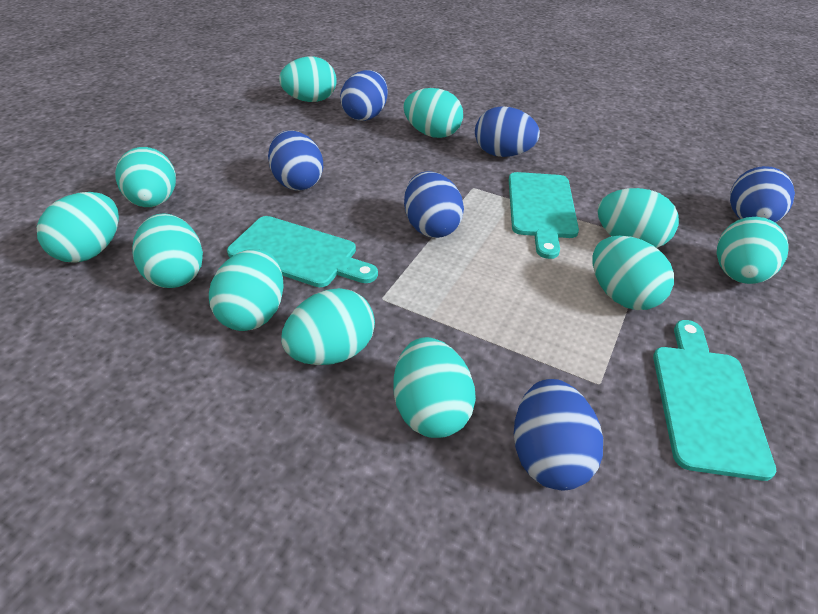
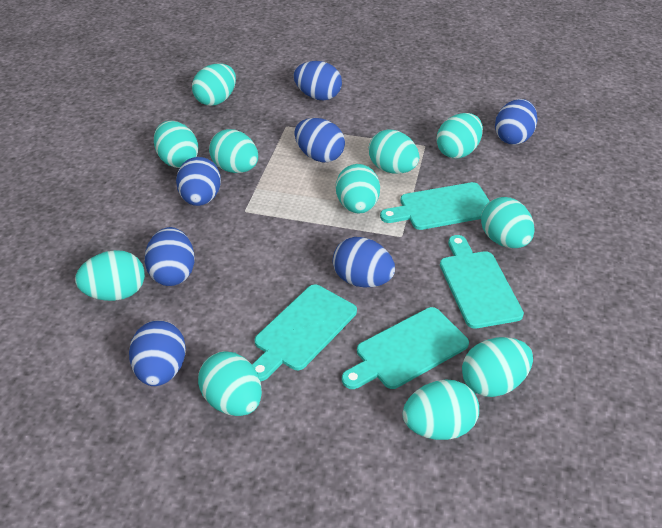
blue egg: [268,130,323,191] [340,70,388,121] [404,171,464,238] [475,106,540,157] [514,379,603,490] [730,166,795,223] = 6 -> [129,320,186,386] [145,227,195,286] [176,157,221,206] [294,61,342,100] [294,118,345,162] [333,237,395,287] [495,99,537,145] = 7
turquoise cutting board: [227,216,378,287] [509,172,579,259] [653,320,776,481] = 3 -> [252,285,357,381] [342,307,469,389] [380,182,490,230] [440,235,524,328] = 4

